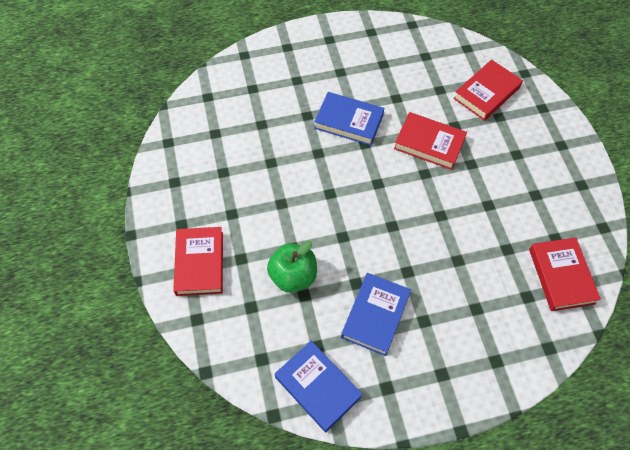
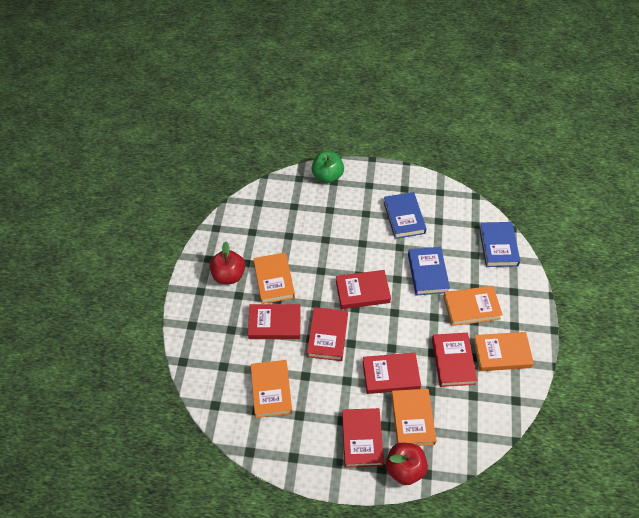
orange book: none = 0 -> [251,360,292,418] [253,253,295,304] [391,389,436,446] [443,286,503,326] [473,332,534,371] = 5
red apple: none = 0 -> [209,241,245,284] [386,443,428,485] = 2
red book: [173,227,223,296] [394,112,467,170] [453,59,523,121] [529,237,601,311] = 4 -> [248,304,301,339] [307,307,348,361] [336,270,391,309] [342,408,384,468] [363,353,421,394] [432,333,477,387] = 6

